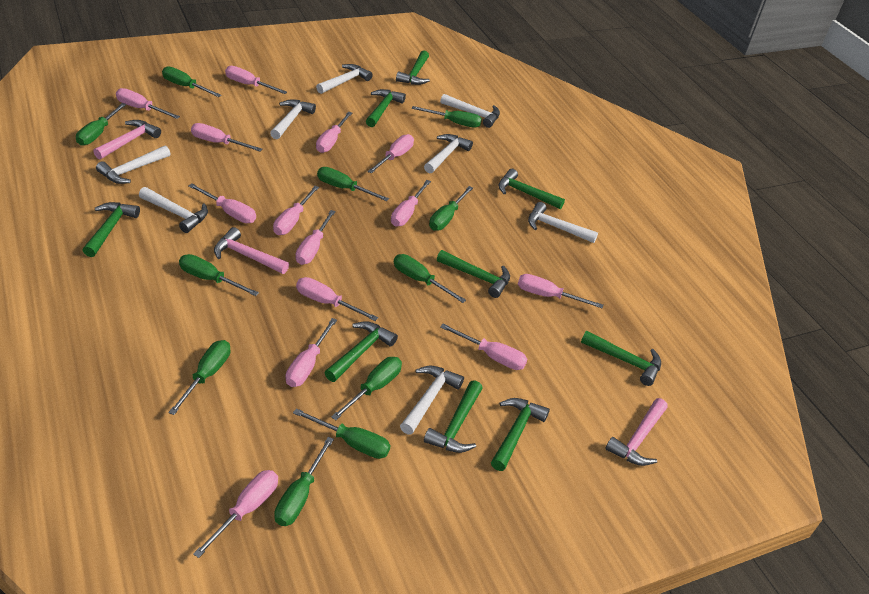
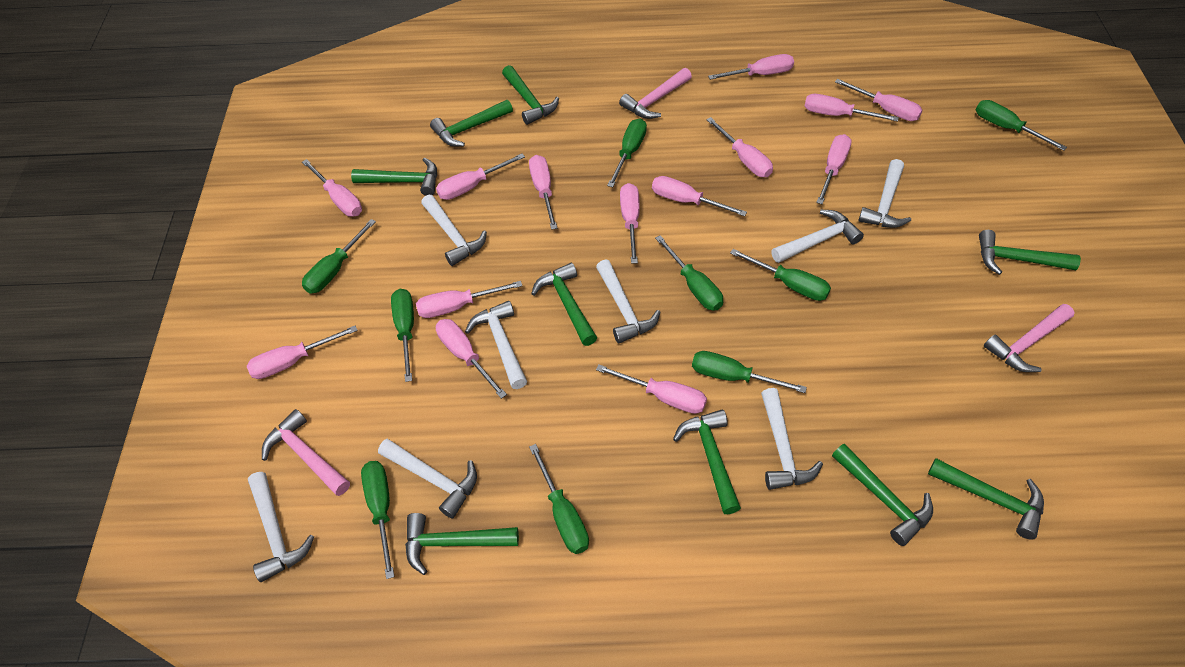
green screwdriver: [76,103,126,146] [162,66,222,97] [168,340,230,415] [179,254,259,296] [274,437,334,526] [293,408,391,459] [317,167,389,201] [331,357,402,420] [394,254,466,303] [412,106,482,128] [429,186,473,231] = 11 -> [302,219,376,294] [361,461,394,579] [391,289,414,382] [529,444,589,554] [607,118,647,187] [655,235,723,311] [692,351,807,393] [730,249,831,301] [976,100,1067,151] = 9

